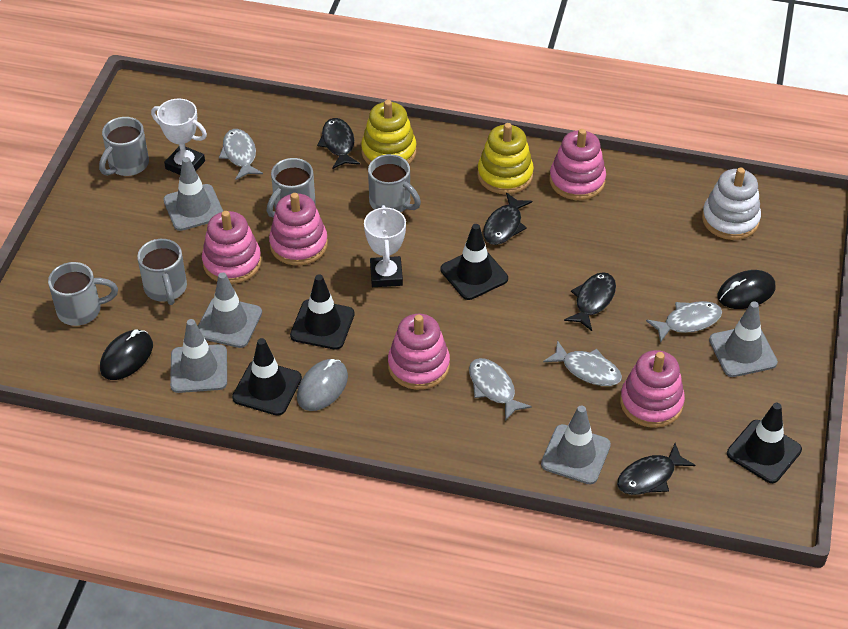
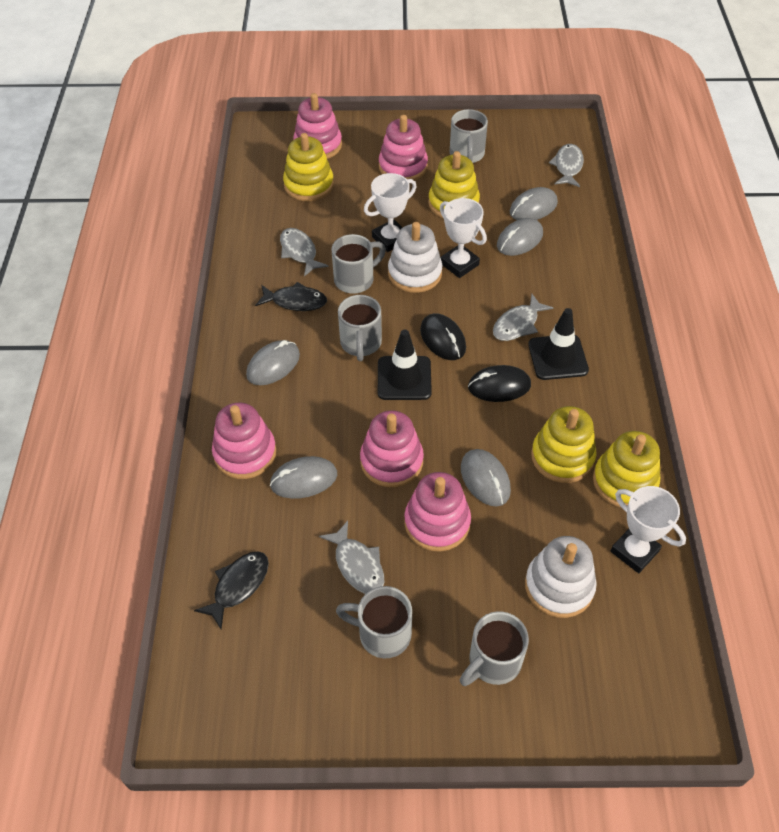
black fish: [317,118,360,169] [483,192,532,245] [564,272,616,331] [617,443,695,495] = 4 -> [194,551,269,629] [255,282,327,311] = 2
black traffic cone: [232,338,302,416] [290,275,355,350] [441,224,508,300] [727,403,802,483] = 4 -> [378,330,432,400] [528,308,589,380] = 2
grey mouse: [297,359,348,411] = 1 -> [246,340,300,385] [270,456,337,499] [461,449,511,507] [497,218,543,256] [510,187,558,220] = 5
grey traffic cone: [164,157,223,231] [170,319,227,393] [198,272,262,348] [541,405,611,484] [709,301,778,377] = 5 -> none = 0
white stacking toy: [702,167,761,240] = 1 -> [388,222,442,293] [525,536,597,618] = 2
white trophy: [151,99,207,175] [364,205,406,287] = 2 -> [364,173,417,252] [440,198,487,278] [611,486,686,573] = 3
yellow stacking toy: [361,100,416,164] [477,123,534,194] = 2 -> [283,133,334,201] [428,151,480,219] [531,406,596,483] [593,431,660,508] = 4

